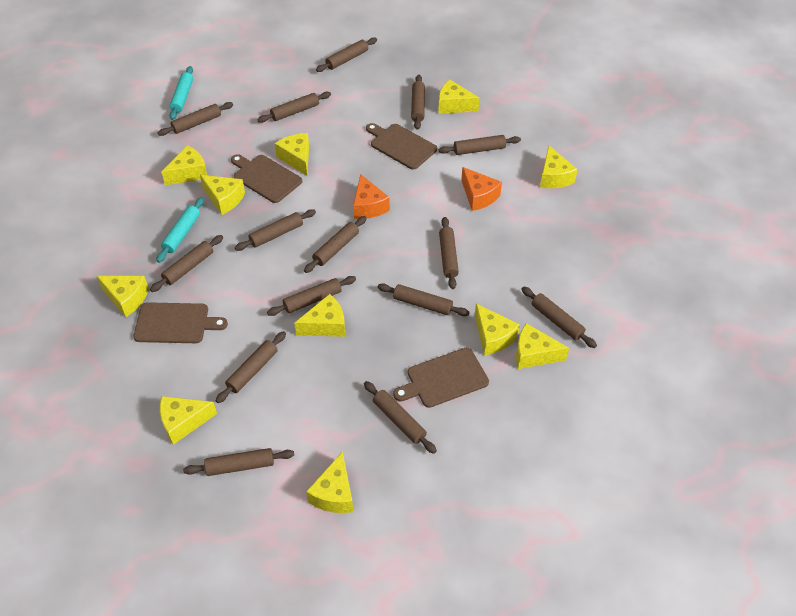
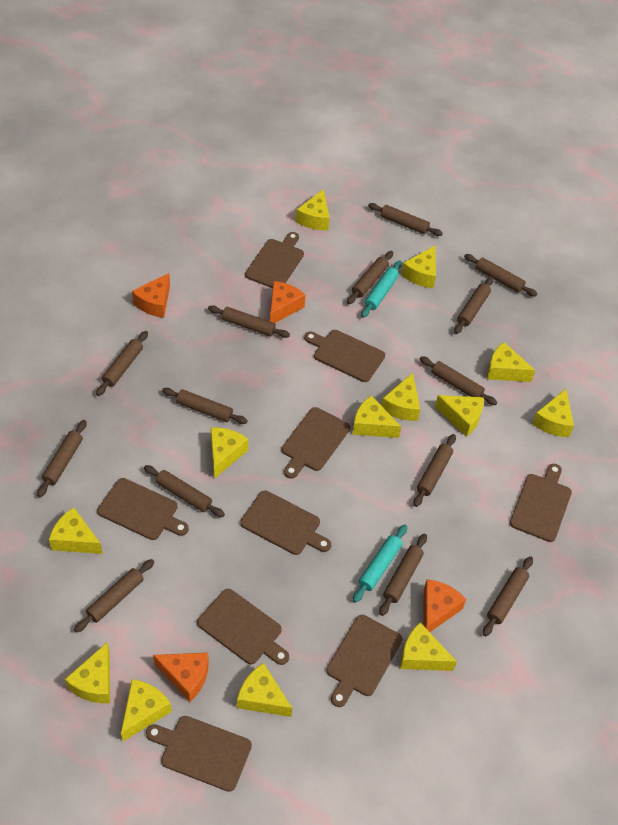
brown cutting board: [133,302,228,343] [231,154,302,203] [366,123,437,170] [393,348,489,408] = 4 -> [97,478,189,540] [146,716,252,792] [197,589,289,665] [240,490,331,555] [245,232,304,288] [282,407,350,479] [304,330,385,382] [326,615,403,707] [510,464,572,542] = 9
brown rolling pin: [150,235,223,292] [158,102,233,136] [183,448,294,476] [216,331,286,403] [235,209,316,251] [257,92,331,123] [267,276,356,316] [304,216,367,273] [316,37,377,72] [364,381,437,454] [378,284,470,316] [411,75,425,130] [439,135,521,155] [439,217,459,289] [521,286,597,348] = 15 -> [37,420,87,497] [74,559,154,633] [96,331,148,396] [144,465,225,517] [162,388,248,424] [208,305,290,338] [347,251,393,304] [368,203,443,236] [379,534,427,616] [414,434,456,507] [420,356,497,405] [454,277,494,334] [464,254,537,297] [483,556,533,636] = 14
orange cheese: [353,174,390,219] [461,167,502,211] = 2 -> [132,273,170,318] [153,652,209,702] [270,281,305,323] [423,579,466,632] = 4
yellow cheese: [97,276,149,317] [160,396,217,445] [161,146,208,185] [200,175,245,215] [275,133,309,175] [294,294,345,337] [306,451,353,513] [438,80,480,114] [475,304,520,355] [516,323,569,369] [540,146,578,188] = 11 -> [49,507,103,554] [65,643,110,703] [121,679,172,741] [210,427,248,479] [237,663,292,717] [296,189,330,230] [352,396,401,438] [382,373,420,421] [400,622,457,671] [402,246,436,288] [435,395,484,437] [487,342,535,382] [532,389,574,437] = 13

